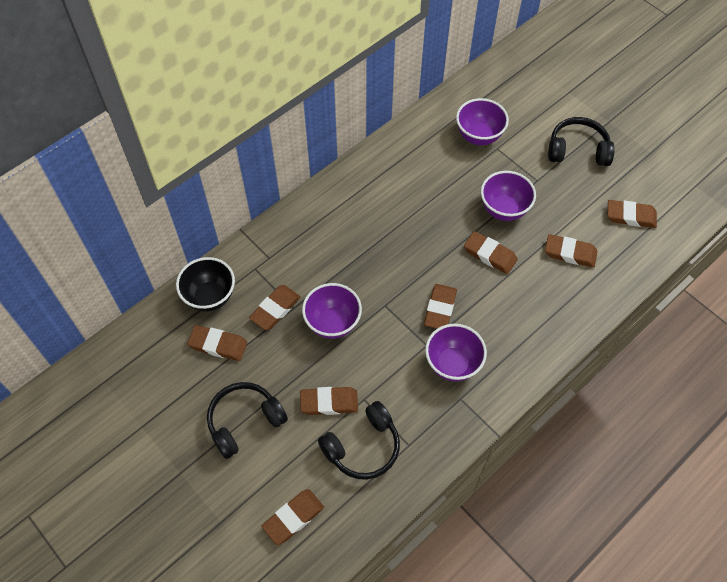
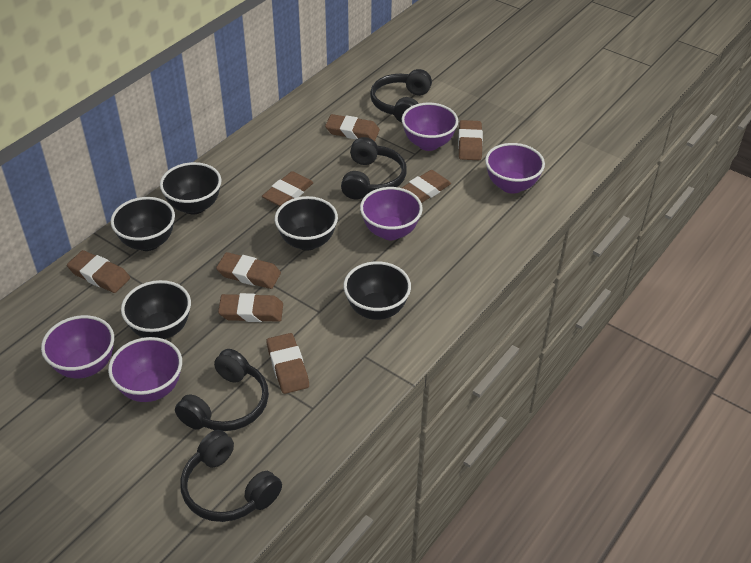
black bowl: [176,257,235,312] = 1 -> [111,197,175,251] [121,280,191,339] [160,162,222,214] [275,196,338,251] [343,261,411,320] = 5
black headphones: [207,382,288,459] [318,401,400,480] [548,117,615,166] = 3 -> [175,349,269,431] [180,430,282,522] [341,137,407,199] [370,69,432,123] = 4
purple bowl: [302,283,362,339] [425,324,487,381] [456,98,509,145] [481,171,536,221] = 4 -> [41,315,114,378] [108,337,182,402] [360,187,423,240] [402,103,458,151] [485,143,545,194] = 5

